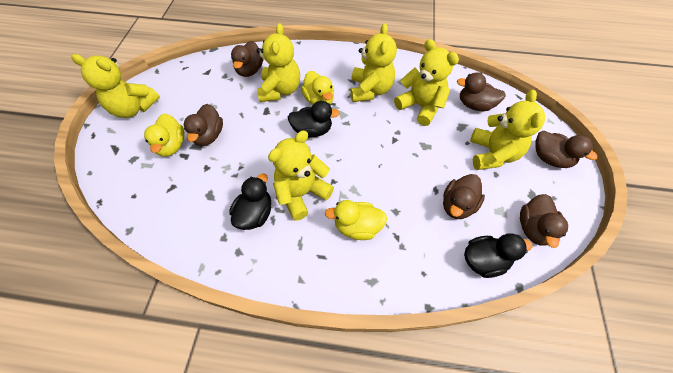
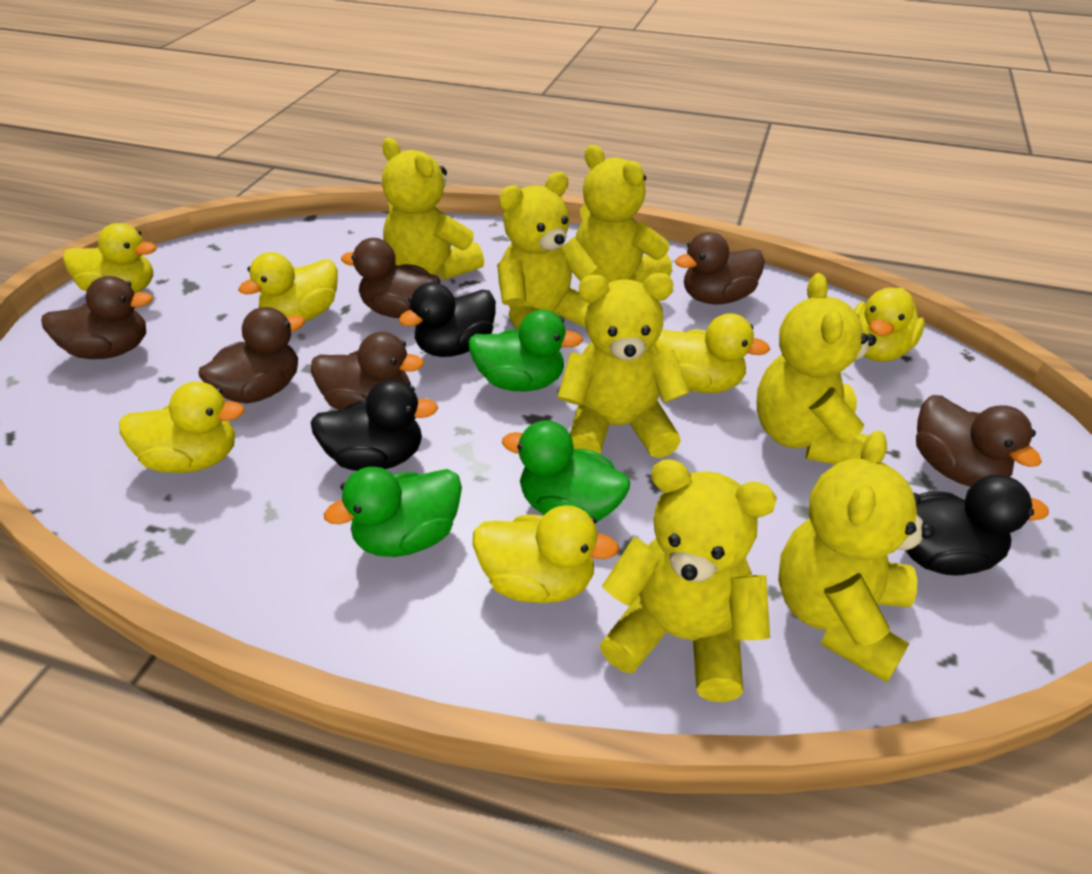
green duck: none = 0 -> [324,467,462,557] [468,310,583,391] [502,420,630,522] = 3
yellow duck: [144,113,184,157] [301,71,334,105] [325,200,387,240] = 3 -> [63,223,157,293] [120,381,245,473] [238,252,337,321] [473,505,619,603] [653,313,770,393] [854,288,925,362] = 6
yellow teddy bear: [72,54,160,118] [257,23,300,102] [268,131,334,221] [350,23,397,102] [394,39,459,126] [470,90,545,170] = 6 -> [382,138,484,280] [497,172,598,329] [557,273,690,458] [575,145,672,284] [600,459,777,702] [757,273,876,465] [778,430,935,682] = 7

